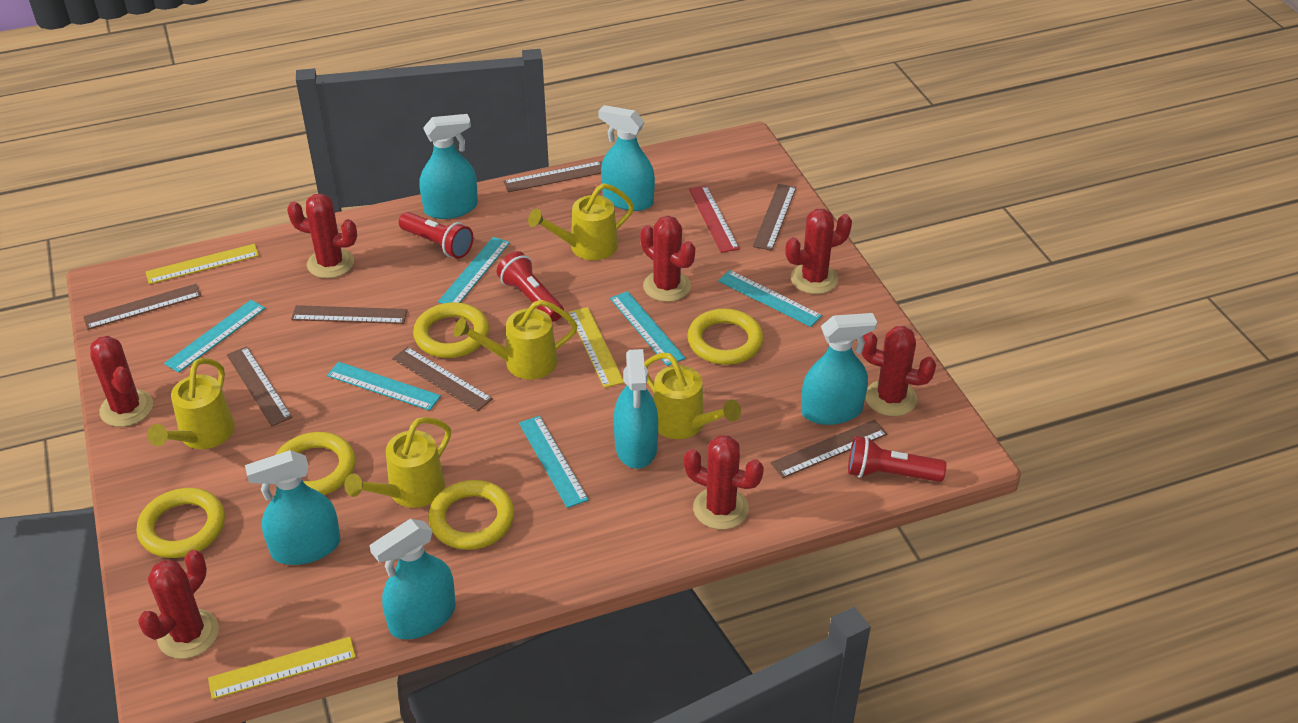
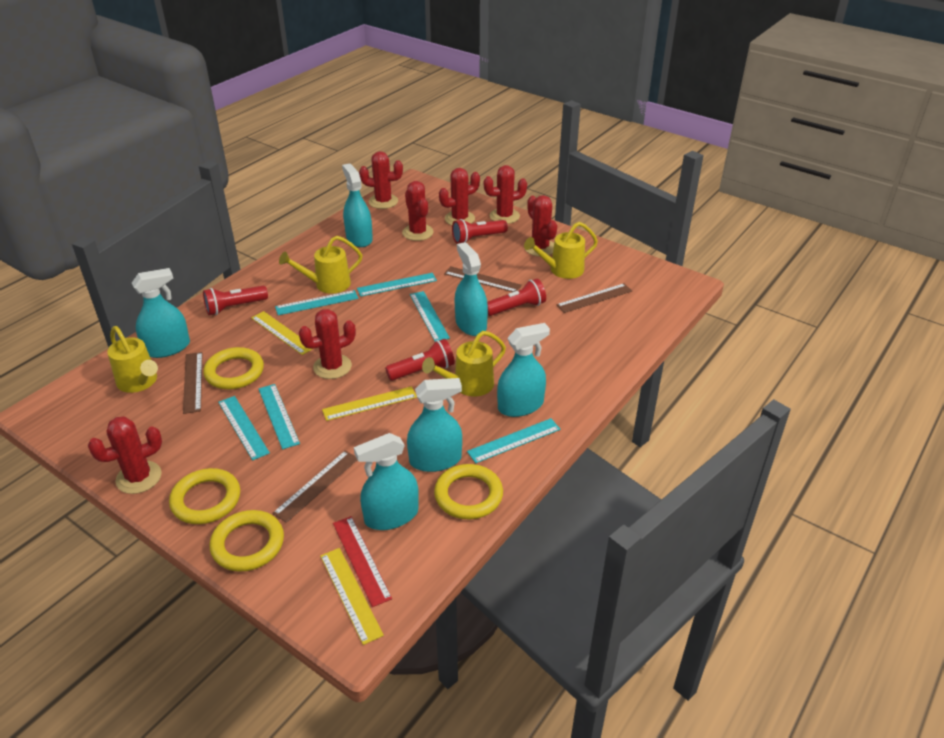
brown ruler: [83,284,201,330] [227,347,292,426] [291,305,407,324] [392,347,493,411] [503,161,602,192] [753,184,796,251] [771,420,887,478] = 7 -> [183,352,203,414] [273,451,357,523] [444,266,522,292] [556,283,632,313] = 4
red flashlight: [399,212,473,259] [497,251,564,322] [848,436,946,482] = 3 -> [203,286,268,315] [385,339,455,381] [452,219,508,244] [487,278,546,316] = 4
yellow ring: [137,488,225,558] [275,432,355,495] [413,302,489,358] [428,480,514,550] [687,309,763,365] = 5 -> [169,468,240,524] [203,347,264,389] [210,510,284,572] [434,464,503,519] = 4
yellow watering can: [147,358,235,449] [344,417,451,508] [454,300,578,380] [528,183,634,260] [644,353,741,439] = 5 -> [107,326,158,393] [279,236,362,294] [422,331,506,397] [524,222,598,279] = 4

